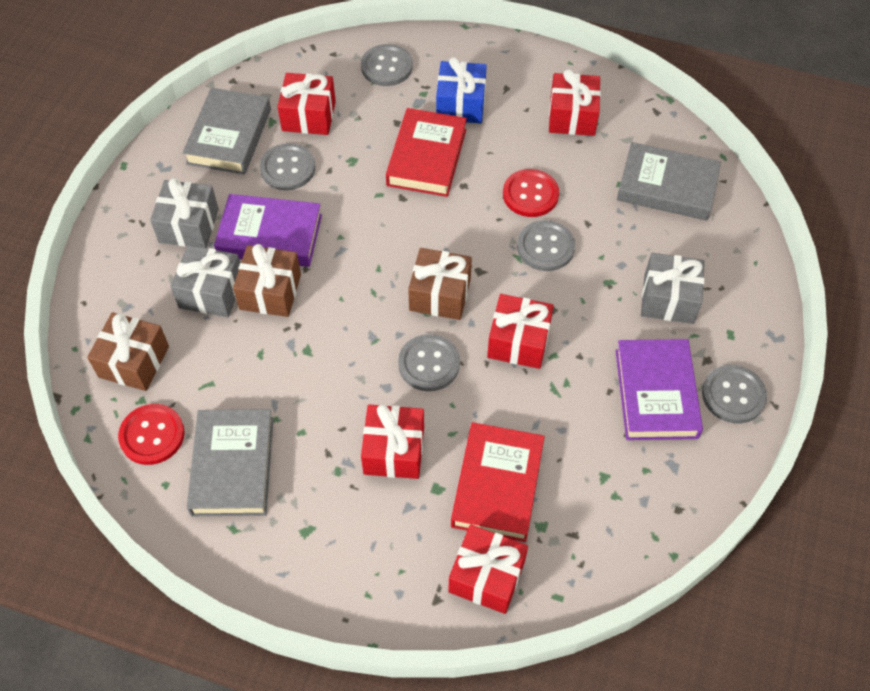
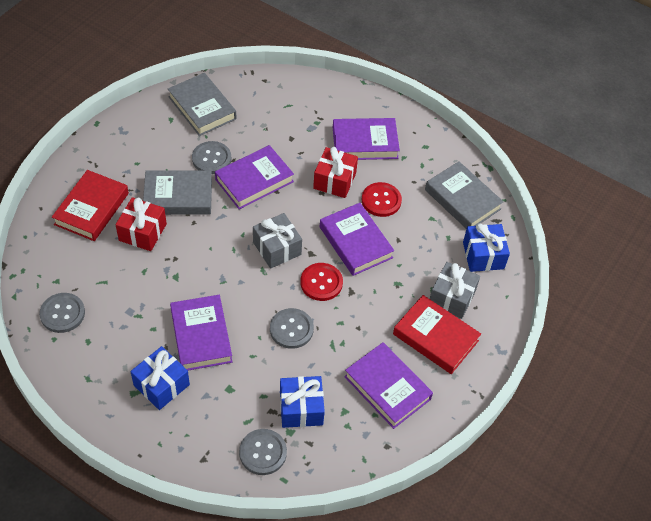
blue gift: [436,57,487,123] = 1 -> [130,346,190,410] [280,376,325,428] [463,223,510,272] = 3
brown gift: [87,312,169,391] [233,244,301,317] [408,248,472,320] = 3 -> none = 0
grey button: [260,143,316,190] [361,44,413,86] [398,334,460,391] [517,220,575,271] [702,365,767,423] = 5 -> [39,293,85,333] [192,141,231,174] [239,429,287,475] [270,308,314,349] = 4
grey gift: [150,178,219,248] [171,245,240,317] [641,253,705,324] = 3 -> [253,213,302,269] [430,262,480,319] = 2
purple book: [214,194,322,267] [616,339,703,440] = 2 -> [170,295,232,370] [215,145,294,209] [320,203,394,276] [333,118,400,160] [344,342,433,429] = 5
red gift: [277,73,336,135] [361,404,424,479] [448,524,528,614] [487,294,554,369] [549,69,601,136] = 5 -> [116,197,167,251] [313,147,358,198] = 2

